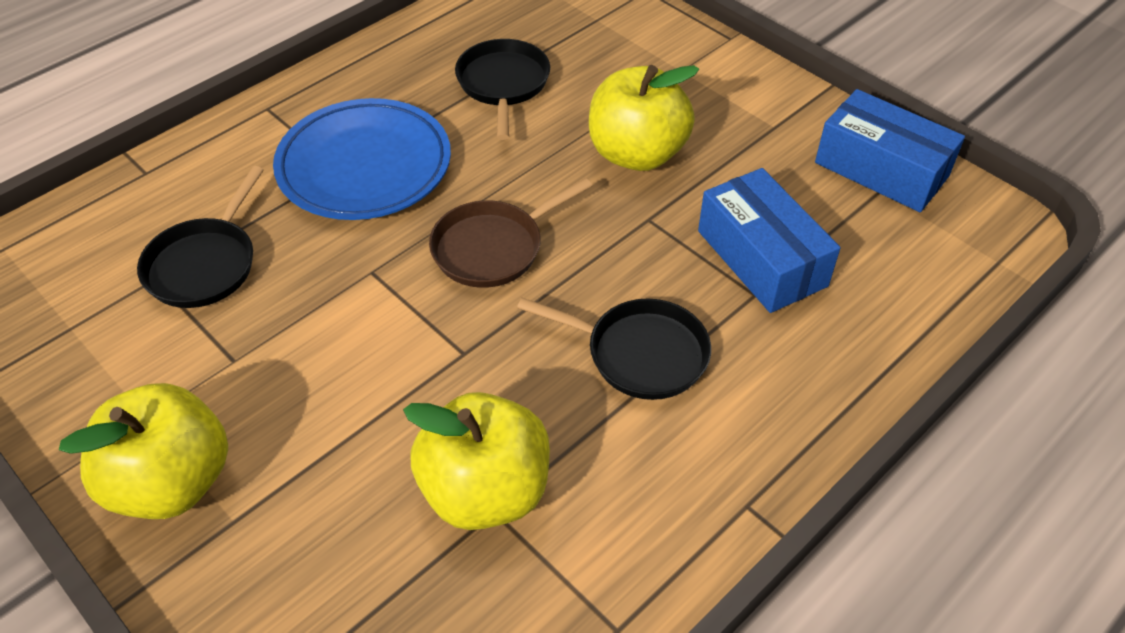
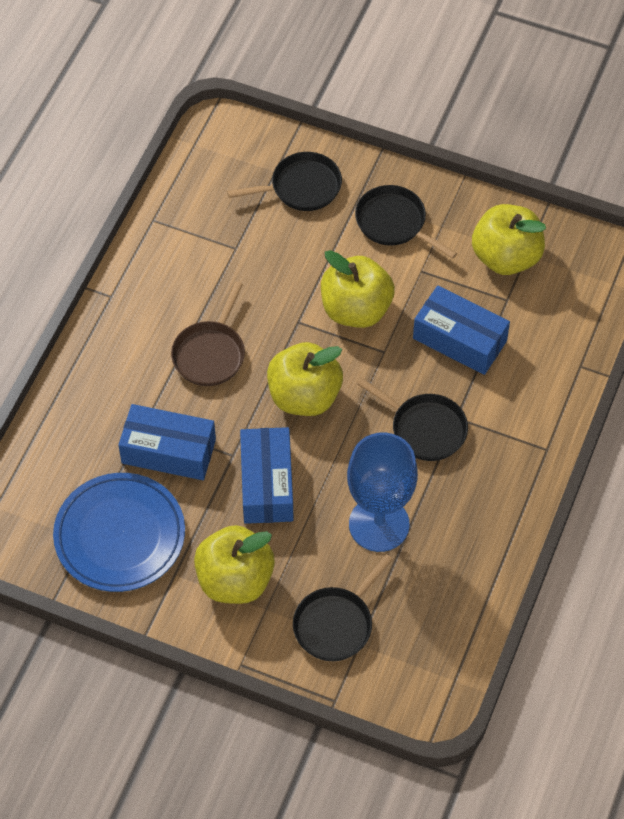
black pan: [137,166,264,308] [455,39,550,140] [517,298,711,400] = 3 -> [227,152,342,211] [293,554,393,661] [355,185,457,259] [356,378,468,461] = 4
blue box: [698,168,840,313] [815,89,965,212] = 2 -> [118,404,216,480] [240,427,293,524] [413,286,510,375] = 3
blue goblet: none = 0 -> [347,433,418,552] = 1
yellow apple: [59,383,228,519] [403,392,550,530] [589,65,699,171] = 3 -> [194,525,275,604] [267,342,343,416] [321,250,395,328] [472,204,546,275] = 4

